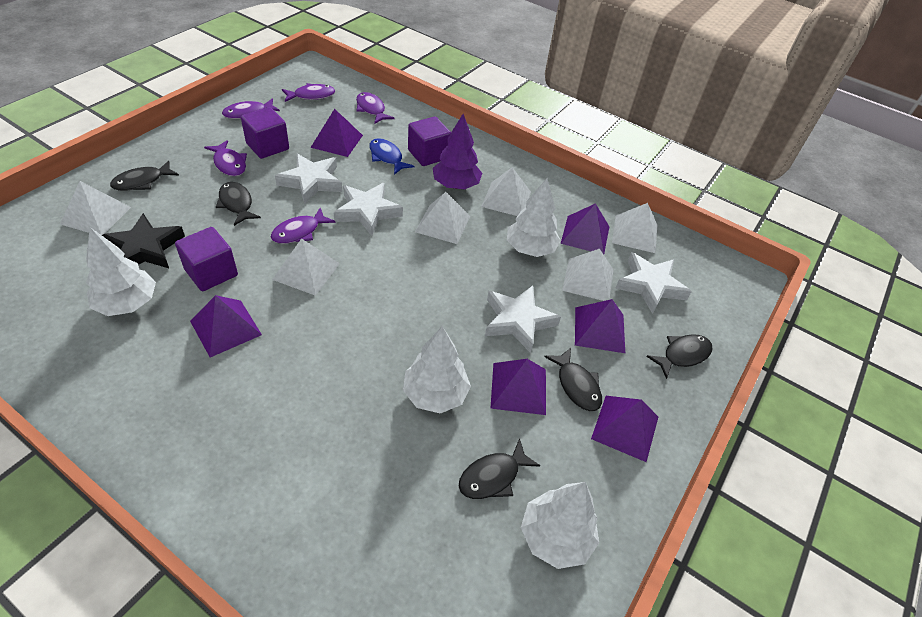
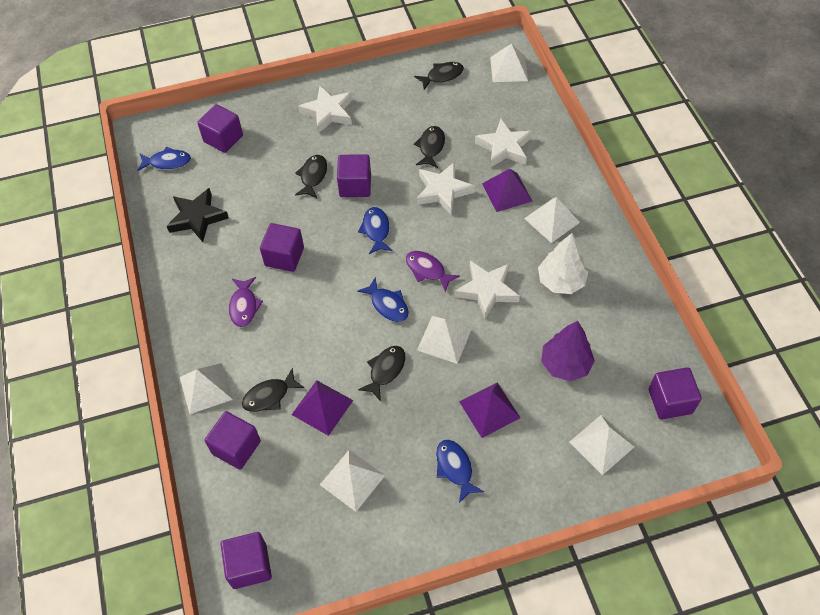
blue fish: [369,138,414,175] = 1 -> [137,147,191,171] [357,277,409,322] [358,207,392,254] [436,440,484,503] = 4
purple cube: [175,227,238,291] [241,107,289,159] [408,116,451,166] = 3 -> [197,104,243,153] [205,411,261,470] [220,532,272,589] [260,223,304,272] [337,154,371,197] [648,367,702,420] = 6
purple fish: [204,140,247,176] [222,98,280,119] [271,208,336,244] [282,83,335,102] [356,92,394,124] = 5 -> [229,277,263,327] [406,251,460,292] = 2
purple pyramid: [190,295,262,357] [310,109,363,157] [490,359,546,415] [561,203,609,255] [575,299,625,353] [591,396,658,462] = 6 -> [292,380,353,436] [459,382,520,438] [482,169,533,212] = 3
white tree: [86,227,156,316] [403,326,471,414] [507,178,561,257] [521,482,599,569] = 4 -> [538,233,588,294] = 1

